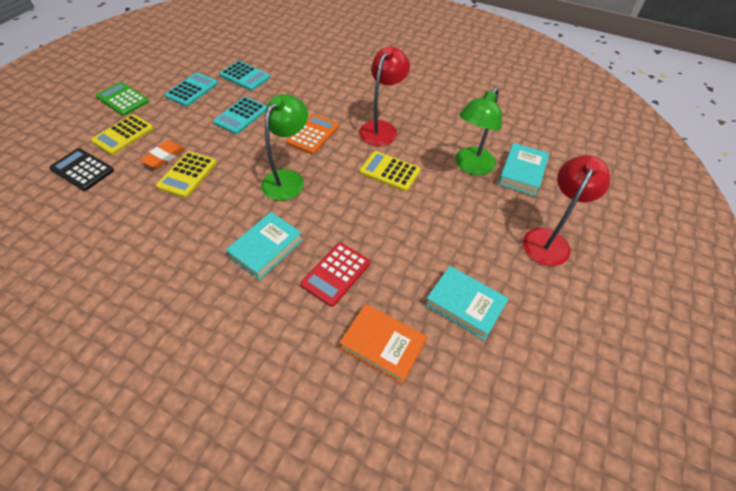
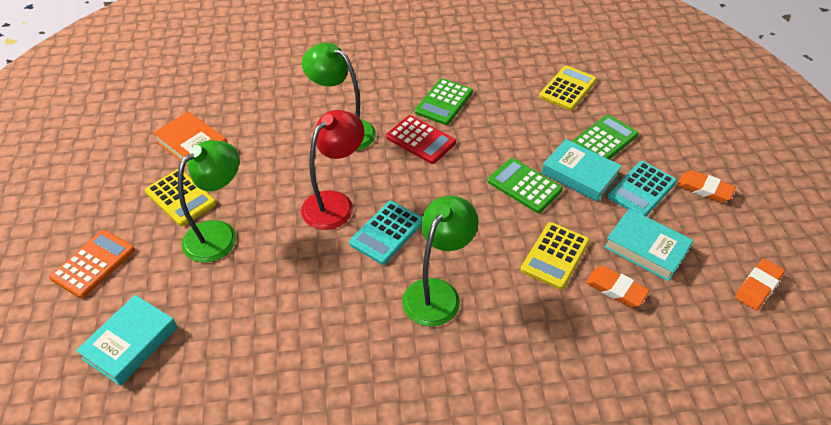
black calculator: [49,148,114,191] = 1 -> none = 0
green calculator: [96,82,149,116] = 1 -> [415,78,473,125] [487,158,563,213] [572,114,639,160] = 3
green lamp: [261,94,308,201] [455,87,502,175] = 2 -> [178,140,239,263] [302,43,376,151] [402,196,478,327] = 3
orange eraser: [140,140,185,168] = 1 -> [586,266,649,307] [677,170,736,203] [735,259,785,310] = 3
red lamp: [359,46,410,146] [523,155,611,266] = 2 -> [301,110,364,230] = 1
turquoise calculator: [165,72,218,106] [213,97,267,134] [219,61,270,91] = 3 -> [349,201,422,265] [608,161,677,216] = 2

